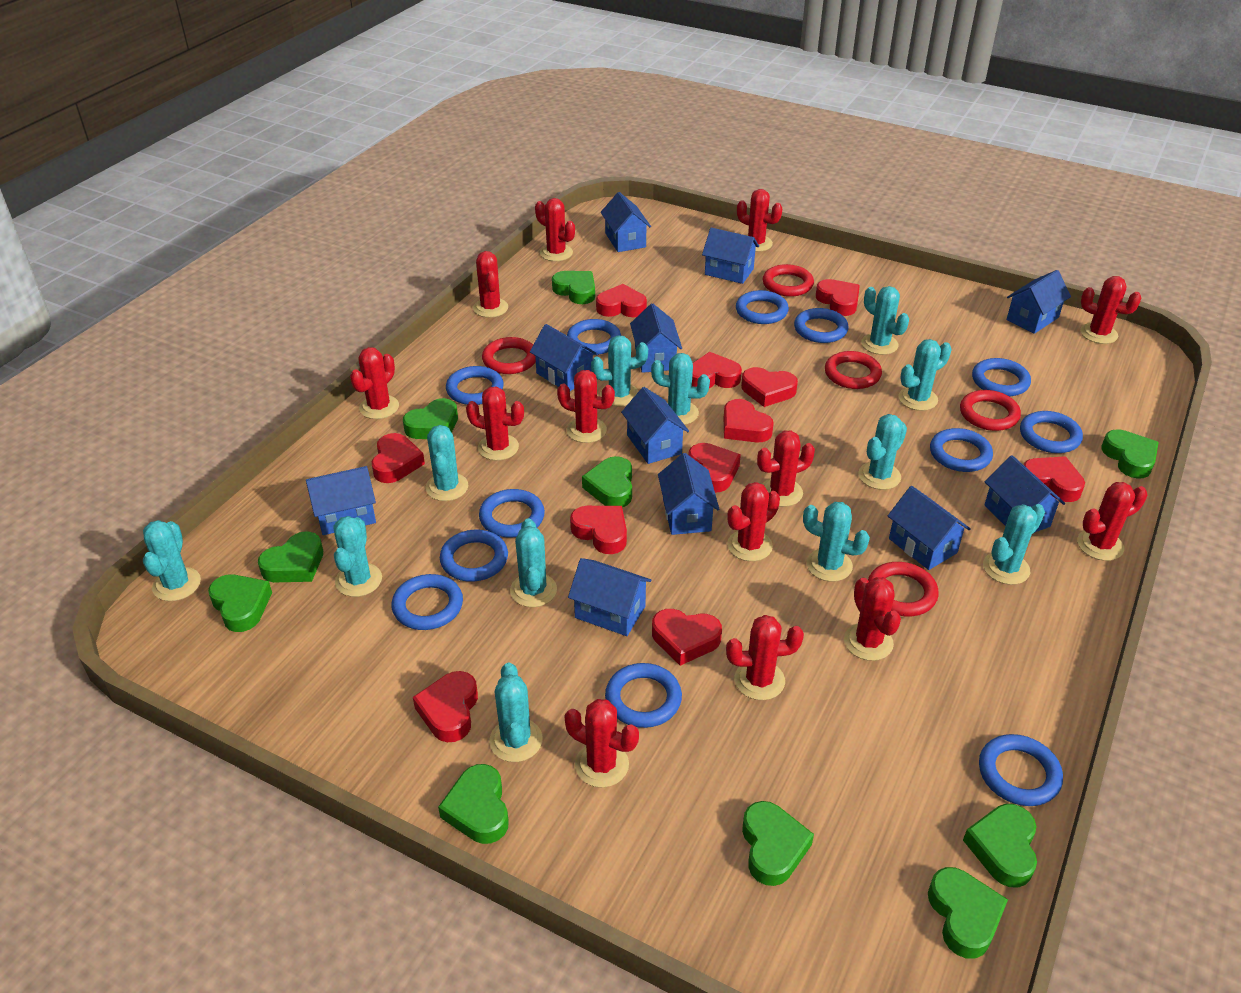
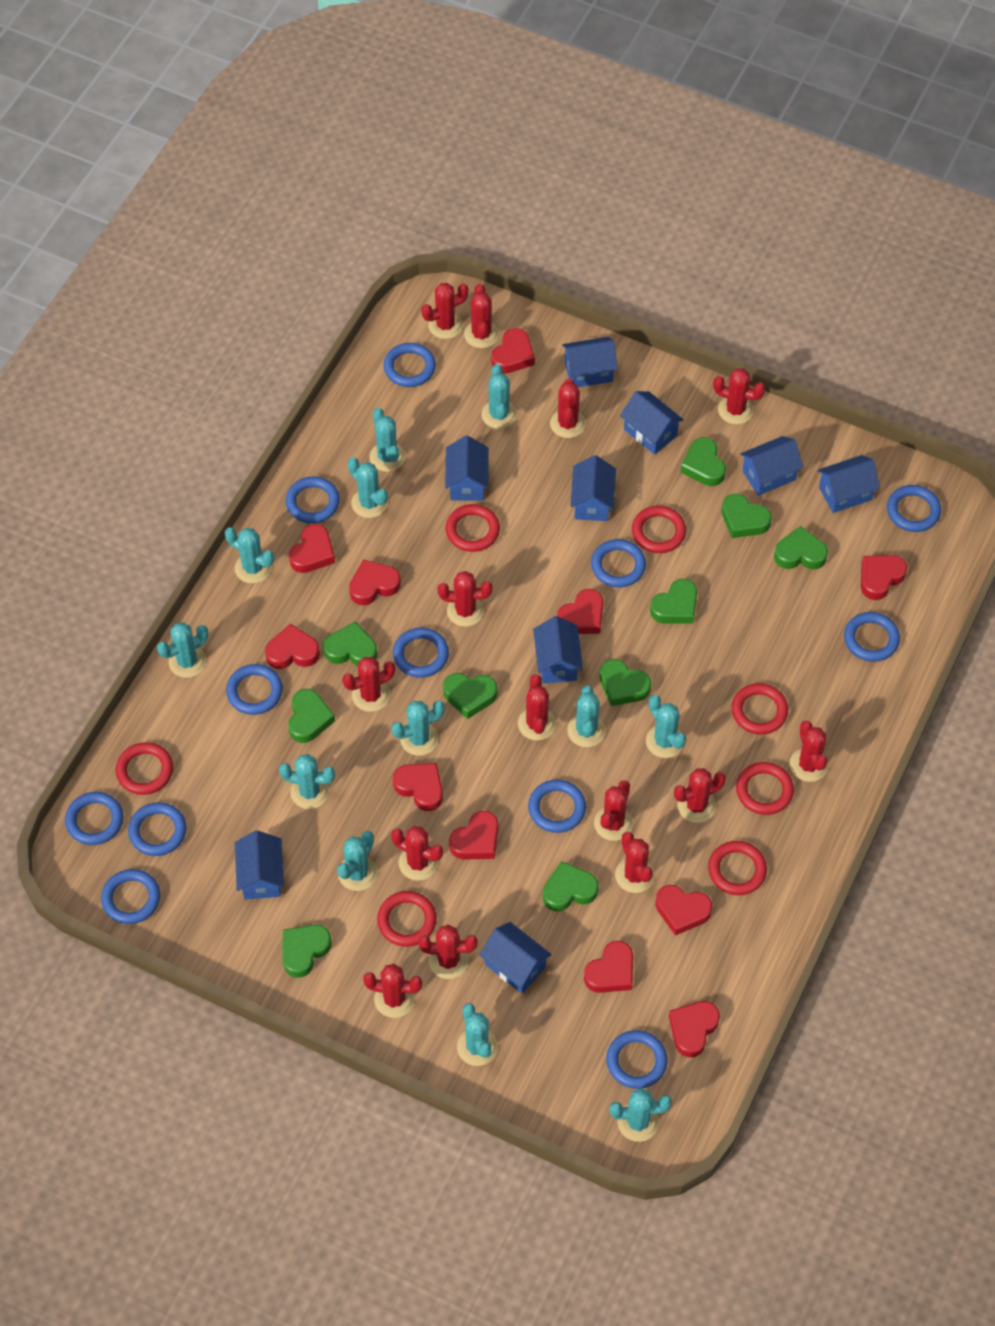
blue house: [306,466,376,535] [530,324,598,391] [568,558,652,636] [601,192,651,252] [621,387,689,464] [630,303,682,373] [658,453,720,535] [702,228,759,284] [888,486,971,570] [985,455,1065,533] [1006,270,1071,334] = 11 -> [235,830,284,900] [445,436,488,500] [480,922,552,994] [533,616,583,684] [562,337,618,387] [570,455,616,521] [620,391,684,455] [740,436,803,496] [817,455,880,513] = 9
red cactus: [350,347,399,419] [466,386,524,461] [473,251,508,318] [535,198,575,261] [557,370,615,443] [564,699,639,788] [726,615,804,700] [727,482,780,561] [737,189,782,252] [757,431,815,507] [844,577,901,661] [1077,482,1147,561] [1080,276,1141,344] = 13 -> [342,657,395,712] [363,964,422,1018] [391,826,443,881] [418,924,478,979] [421,283,468,339] [438,571,492,627] [464,284,499,348] [518,674,556,740] [550,379,586,438] [594,780,633,841] [615,832,655,893] [674,768,726,823] [713,368,765,424] [790,720,828,782] = 14
red ring: [482,337,536,374] [763,264,814,297] [825,351,882,389] [868,562,939,616] [960,390,1021,431] = 5 -> [116,742,173,795] [377,891,437,947] [446,504,500,552] [632,506,686,553] [708,841,767,895] [732,683,788,735] [736,762,794,815] = 7

